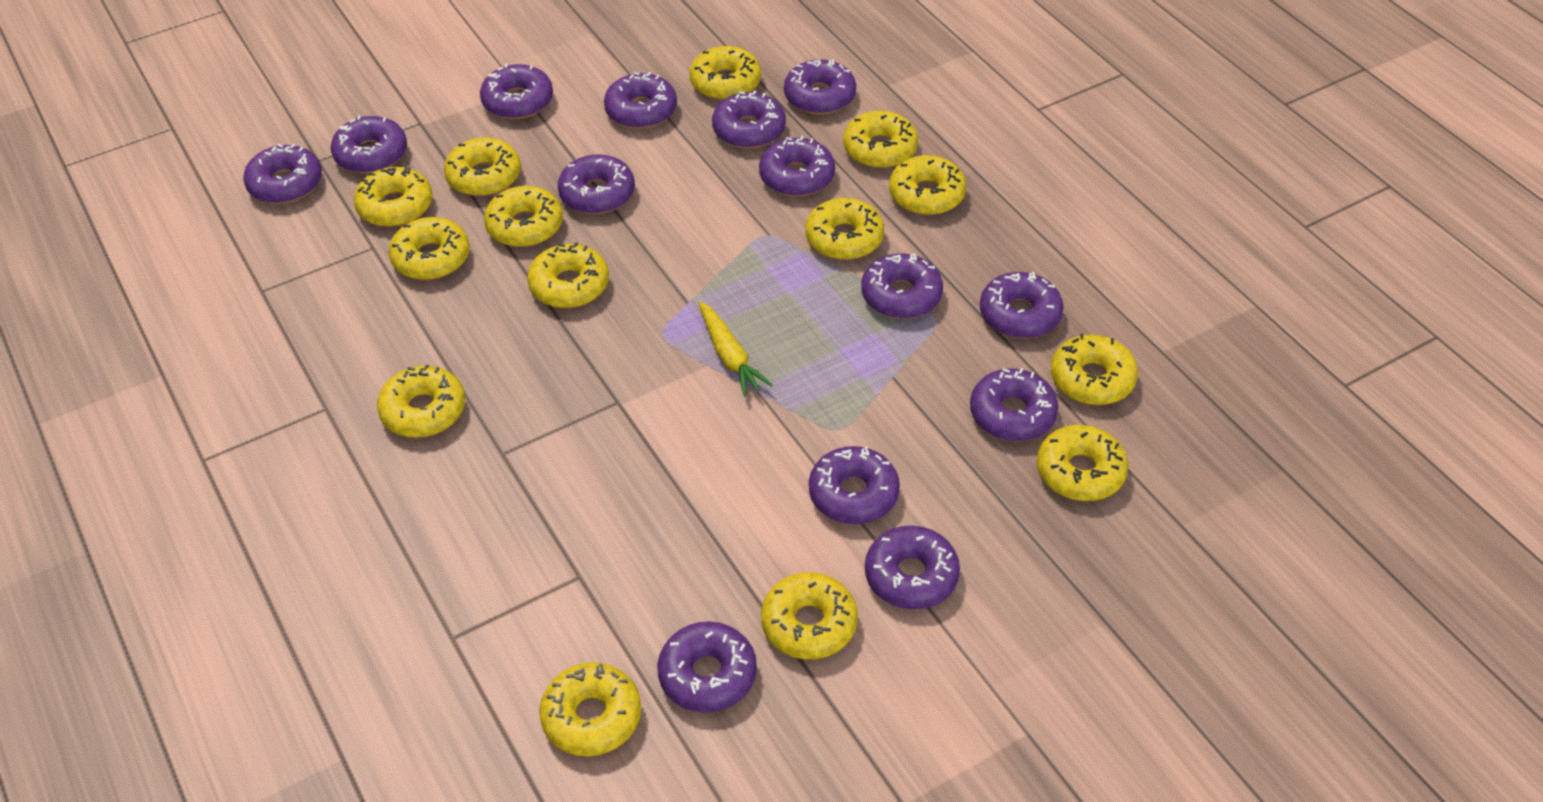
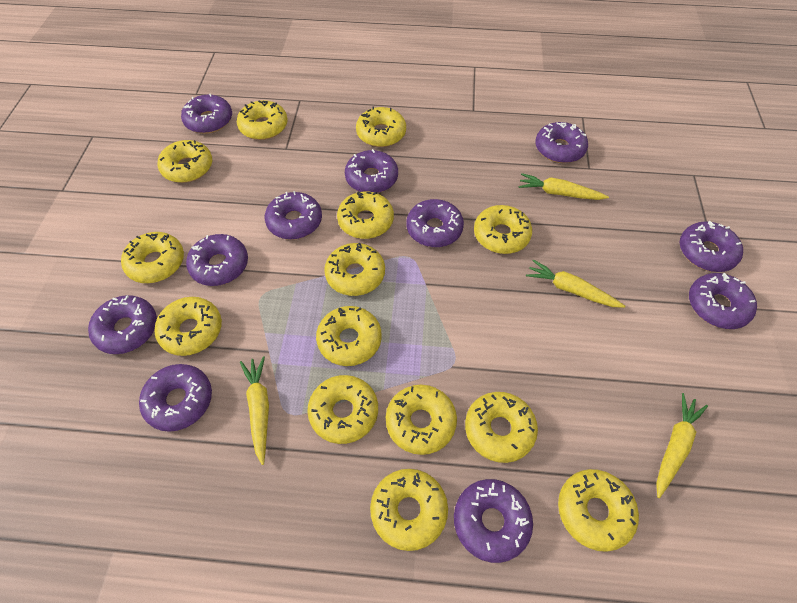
purple donut: [243,144,322,204] [331,115,407,173] [480,64,553,119] [558,154,635,214] [604,72,677,129] [657,621,757,713] [712,90,786,148] [759,136,835,196] [784,59,856,114] [809,446,900,524] [861,253,943,319] [865,526,960,609] [970,368,1058,441] [980,272,1063,338] = 14 -> [88,295,157,354] [139,364,212,432] [181,94,232,134] [186,234,248,286] [265,191,322,240] [345,149,398,193] [406,199,464,247] [454,479,533,563] [535,122,588,163] [680,221,743,272] [689,273,757,329] = 11
yellow carrot: [698,301,773,397] = 1 -> [240,356,269,465] [519,173,609,200] [526,260,625,308] [656,393,708,498] = 4

